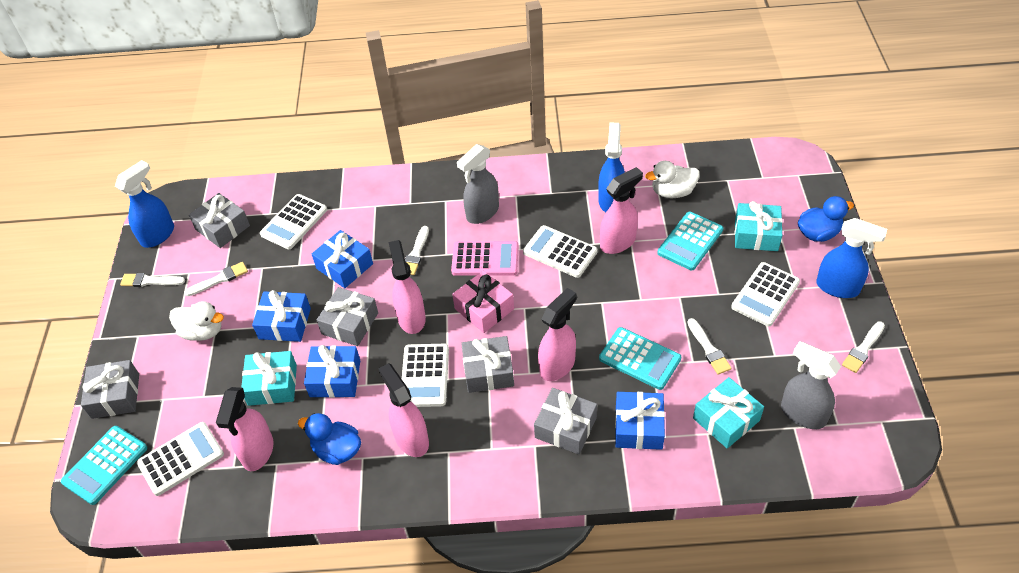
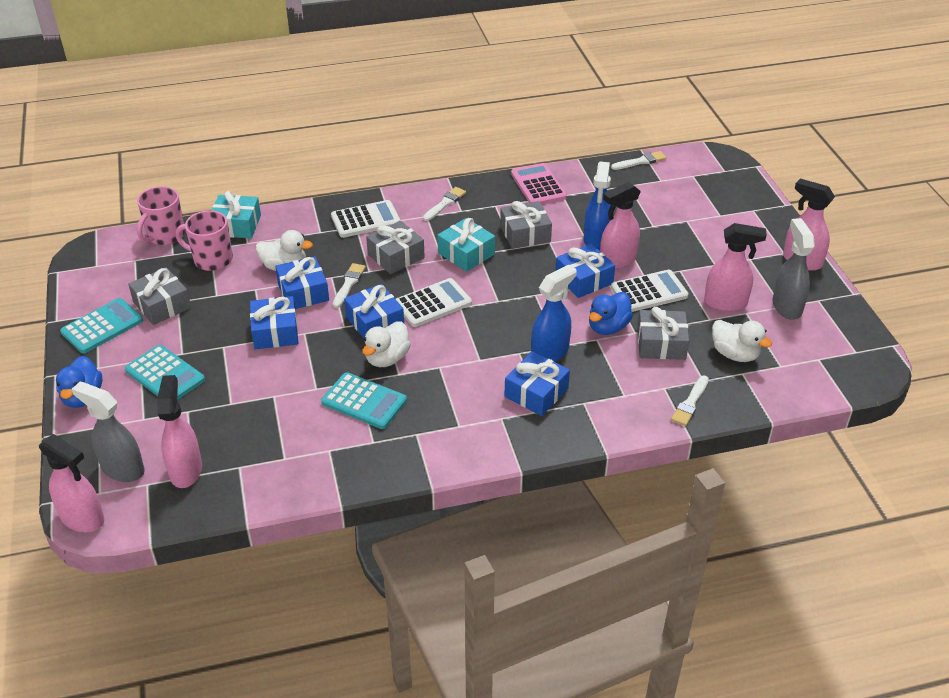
blue gift: [252,290,311,342] [304,345,360,398] [312,230,373,288] [615,392,665,450] = 4 -> [250,296,299,349] [275,256,329,309] [344,284,404,338] [504,351,570,416] [555,244,615,298] = 5
blue spray bottle: [115,160,174,248] [598,123,625,212] [816,218,887,298] = 3 -> [531,264,577,362] [584,161,611,250] = 2
grey gift: [81,360,139,419] [189,193,250,248] [316,287,378,346] [461,336,514,393] [534,388,597,454] = 5 -> [128,267,191,325] [366,221,425,274] [500,201,552,249] [637,307,689,360] = 4
pink gift: [452,271,514,333] = 1 -> none = 0
pink mug: none = 0 -> [137,186,185,245] [175,210,233,271] = 2
turquoise gift: [241,351,297,406] [693,377,764,449] [735,201,782,251] = 3 -> [211,191,261,238] [437,218,495,272] = 2
white brush: [120,273,185,287] [184,262,248,296] [405,226,429,275] [687,318,732,375] [842,321,885,373] = 5 -> [333,263,366,308] [423,187,466,221] [611,151,666,170] [671,375,709,426] = 4
white calculator: [137,422,224,496] [260,194,327,249] [402,344,449,407] [523,225,598,278] [731,262,800,326] = 5 -> [331,200,401,238] [396,278,472,327] [611,270,689,312] = 3
white duck: [169,301,224,341] [645,161,700,198] = 2 -> [256,230,313,271] [362,321,411,367] [712,320,772,362] = 3

